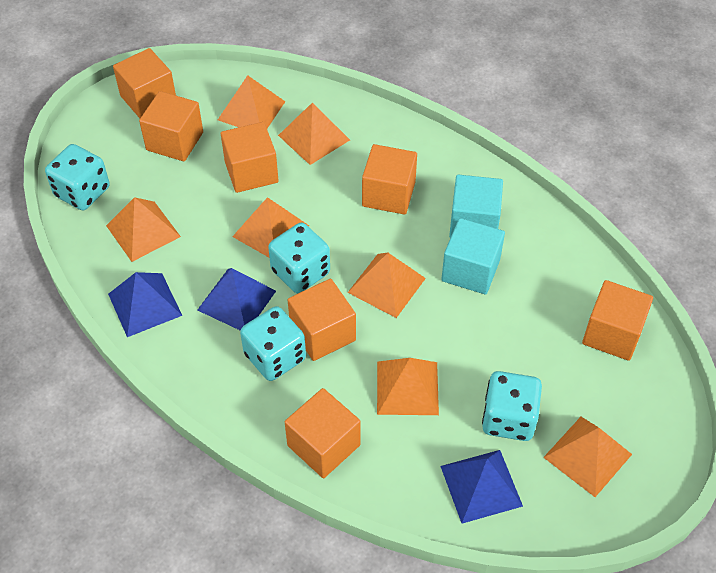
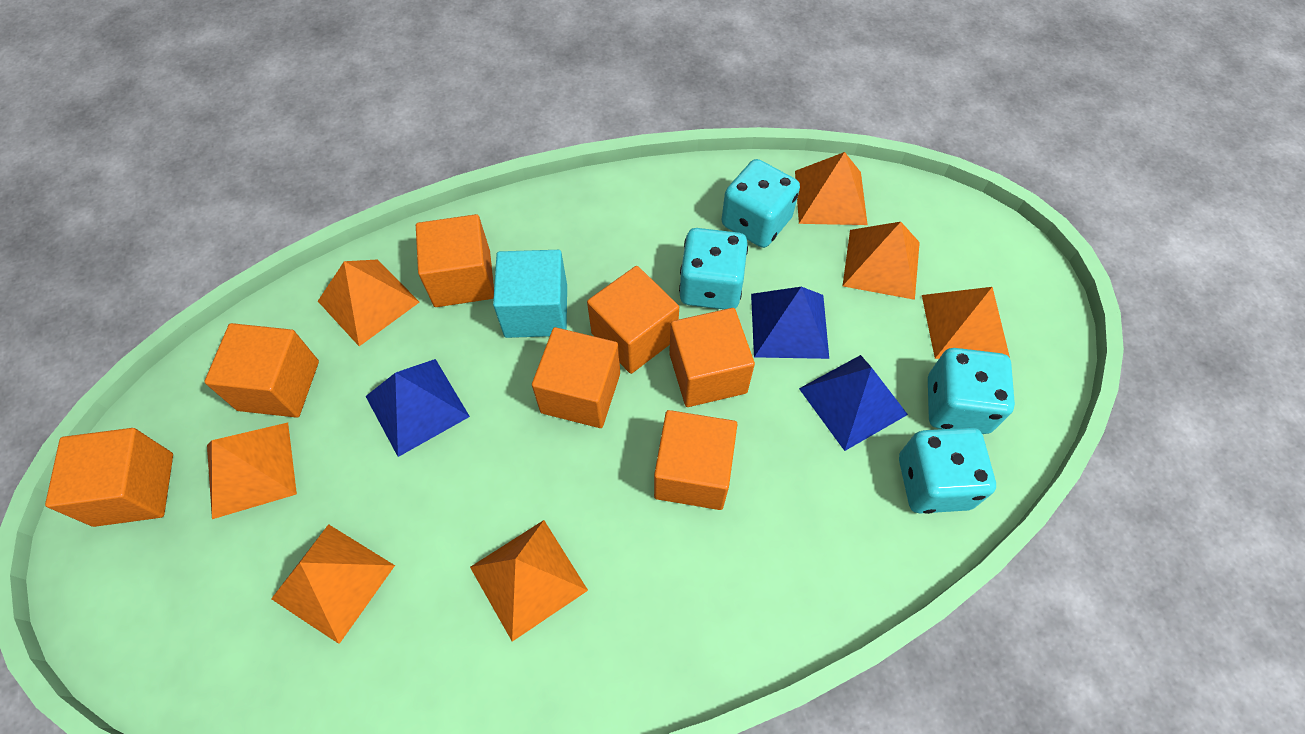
turquoise cube: [441,218,505,295] [449,175,503,238] = 2 -> [493,250,567,338] = 1

